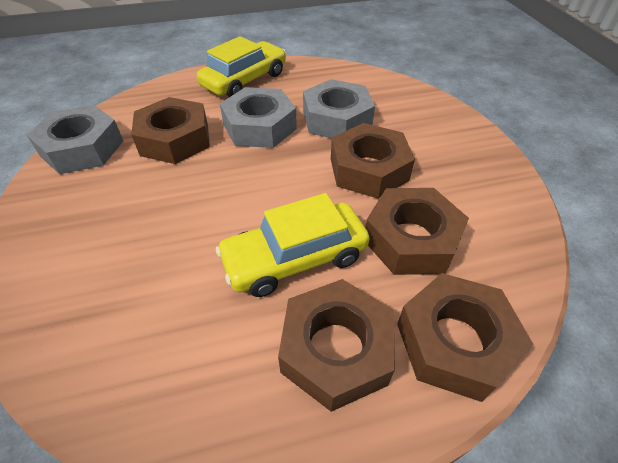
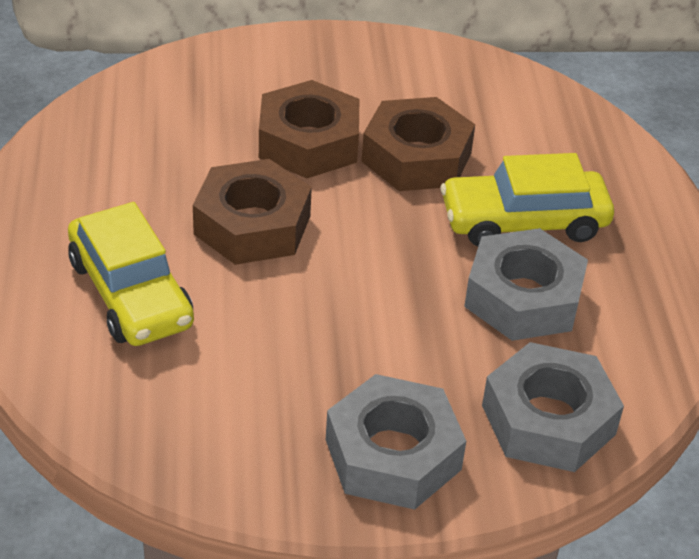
brown nut: [131,97,210,164] [278,279,395,412] [331,123,415,199] [365,188,469,275] [397,273,534,402] = 5 -> [193,159,312,265] [259,80,359,178] [362,97,475,191] = 3

